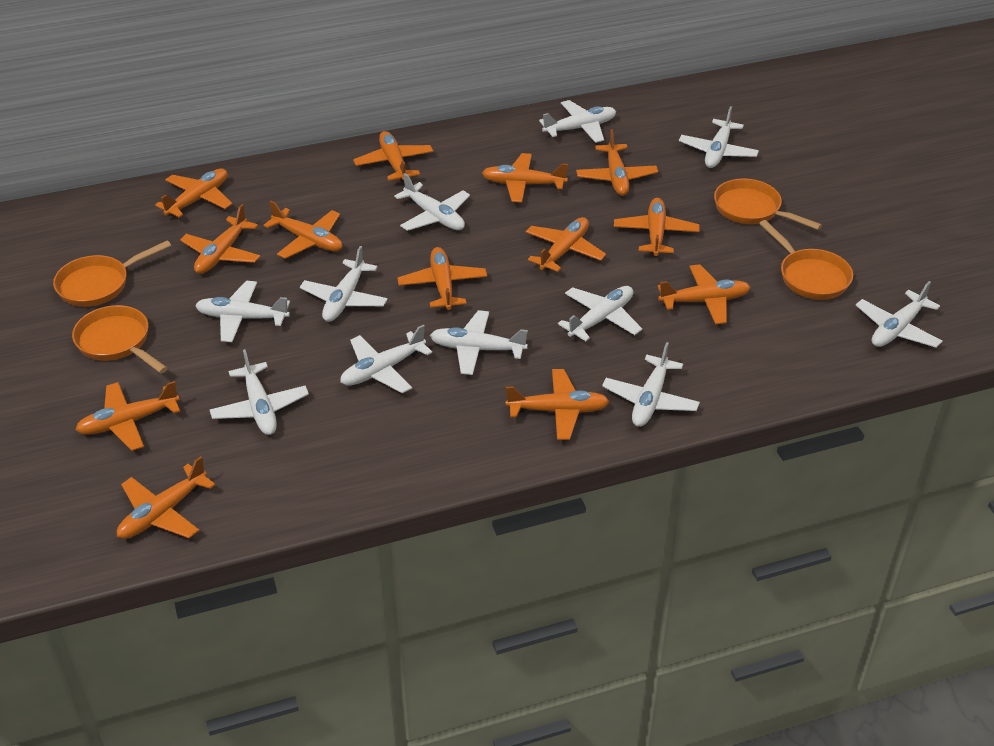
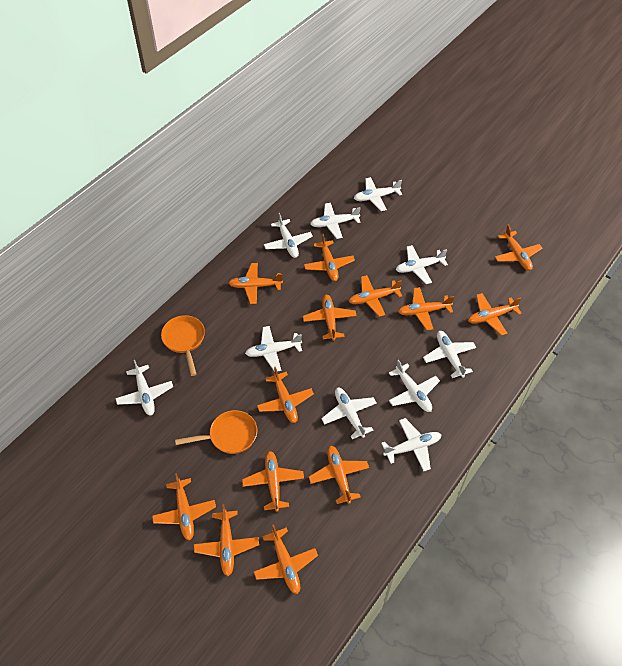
orange pan: [53,240,171,307] [72,305,168,373] [714,178,822,230] [759,220,853,300] = 4 -> [161,315,205,376] [175,410,257,454] = 2
white plane: [195,281,290,342] [210,349,309,435] [300,246,388,322] [340,325,432,394] [394,173,470,231] [430,310,528,375] [539,100,616,143] [558,286,642,341] [602,342,700,427] [679,106,759,168] [856,281,943,348] = 11 -> [115,360,173,415] [245,326,302,372] [264,213,313,258] [310,203,361,239] [321,388,377,439] [354,177,402,211] [381,418,441,471] [389,360,440,412] [396,245,448,284] [423,331,477,378] = 10

